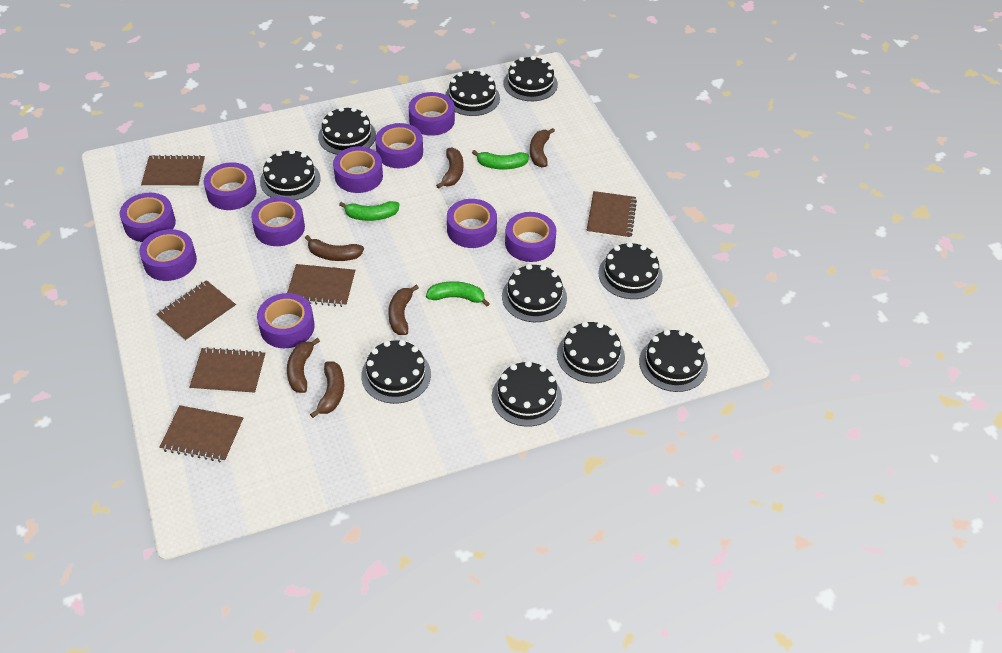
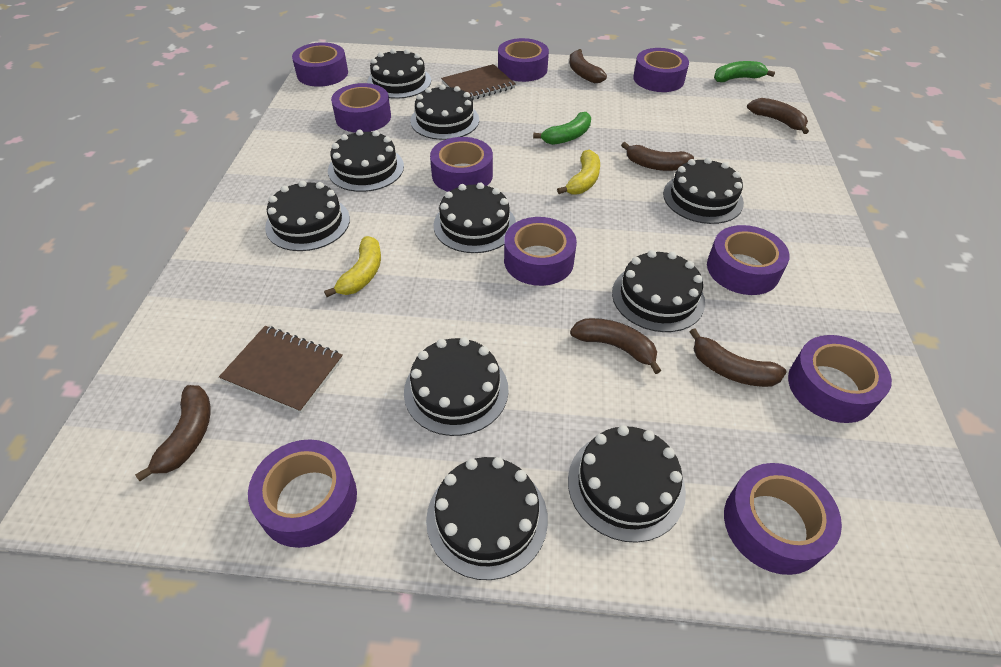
brown notebook: [141,155,205,188] [156,280,236,342] [159,405,244,462] [189,347,265,395] [287,264,355,307] [587,191,637,239] = 6 -> [219,326,343,413] [441,64,516,100] = 2
green banana: [339,201,399,221] [426,281,490,306] [472,150,529,170] = 3 -> [533,112,591,145] [714,61,775,82] = 2
yellow banana: none = 0 -> [324,236,381,297] [557,150,600,194] = 2

